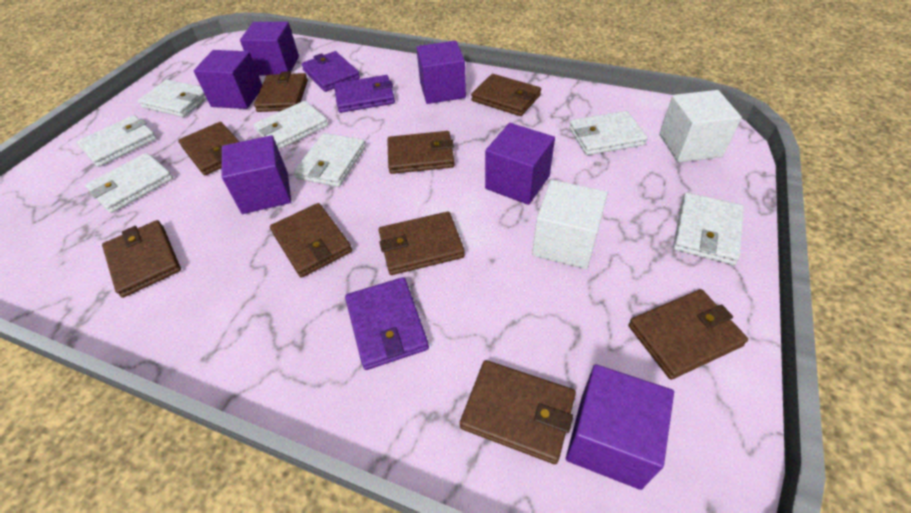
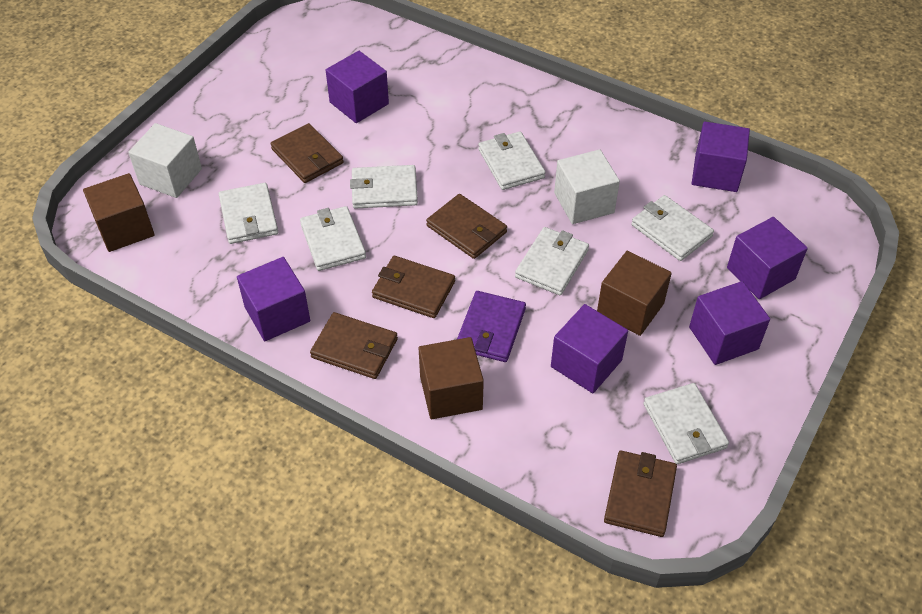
brown cube: none = 0 -> [83,173,155,252] [419,337,484,419] [597,251,672,336] = 3
brown wallet: [102,220,181,298] [178,122,239,175] [254,71,308,112] [270,203,352,278] [379,211,465,275] [387,131,454,174] [460,360,576,464] [471,74,541,116] [628,289,748,380] = 9 -> [271,123,344,183] [310,312,398,379] [372,256,455,318] [426,194,507,259] [604,451,677,537] = 5
purple wallet: [301,51,360,92] [334,75,395,113] [345,277,429,370] = 3 -> [457,291,526,362] = 1

